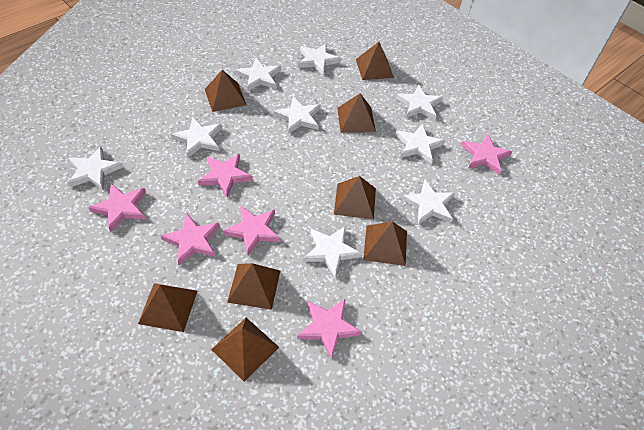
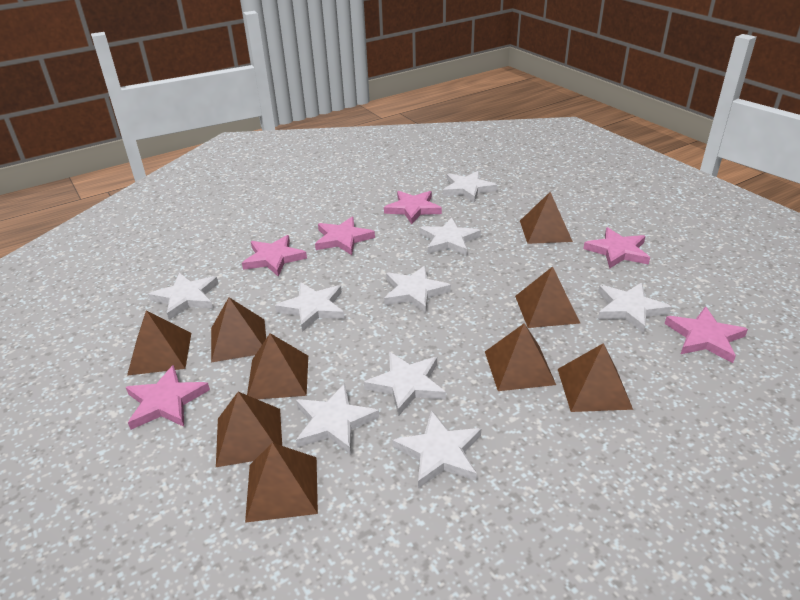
brown pyramid: [138,283,197,332] [205,70,246,112] [211,318,279,382] [227,263,280,310] [334,176,376,219] [337,93,376,133] [356,42,394,80] [363,221,407,266] = 8 -> [127,310,191,376] [211,298,266,363] [216,392,282,467] [245,443,318,523] [247,333,308,400] [485,323,556,391] [515,266,580,328] [520,192,573,244] [558,343,633,412] = 9

